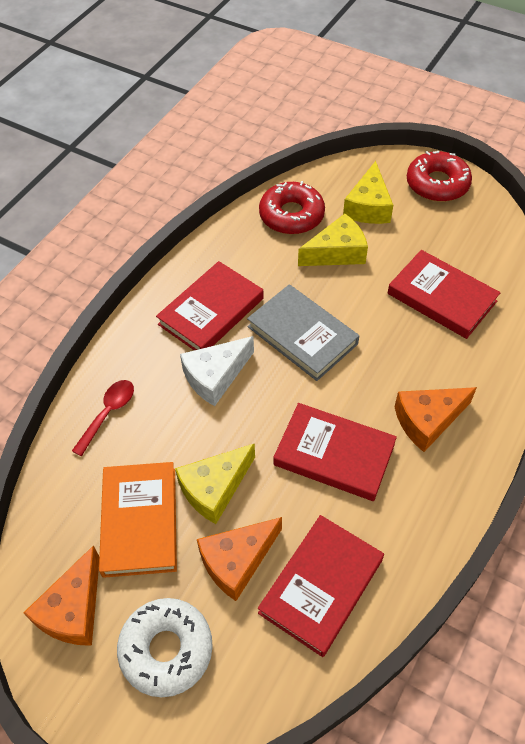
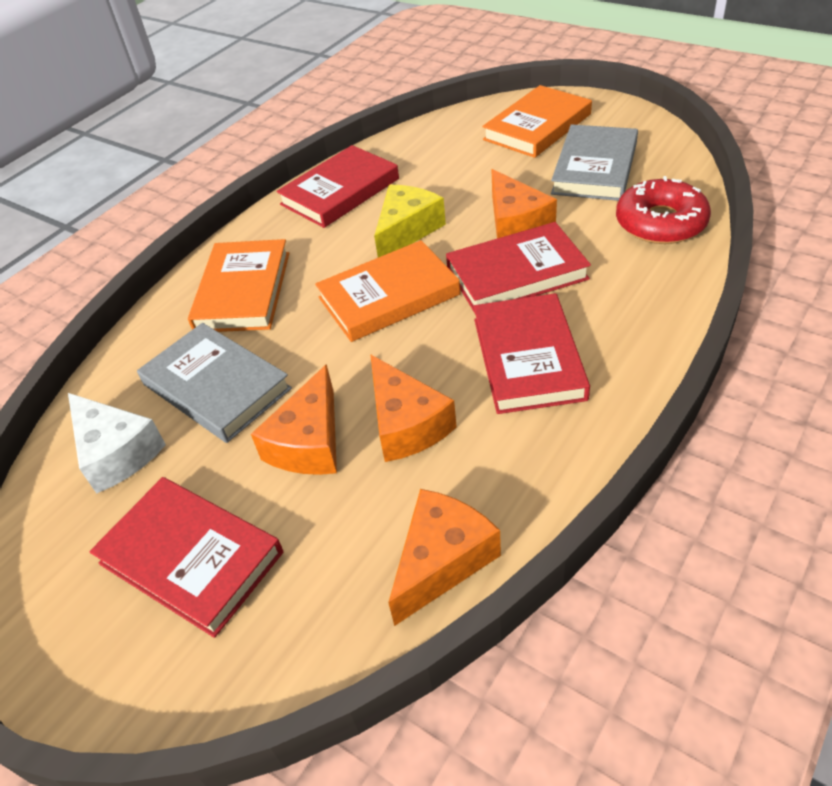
grey book: [247,284,359,381] = 1 -> [137,323,292,443] [551,124,638,201] = 2
orange book: [99,462,177,578] = 1 -> [188,239,289,332] [315,240,461,342] [482,85,592,158] = 3
orange cheese: [24,545,99,646] [197,517,282,601] [394,387,477,452] = 3 -> [251,364,337,475] [370,354,457,462] [388,489,501,626] [491,169,557,238] = 4
red donut: [259,181,325,234] [407,151,472,202] = 2 -> [616,176,711,244] = 1
red spoon: [72,380,134,456] = 1 -> none = 0
white donut: [117,598,213,697] = 1 -> none = 0
yellow cheese: [175,443,255,524] [298,214,368,266] [343,161,393,224] = 3 -> [374,185,446,258] = 1

